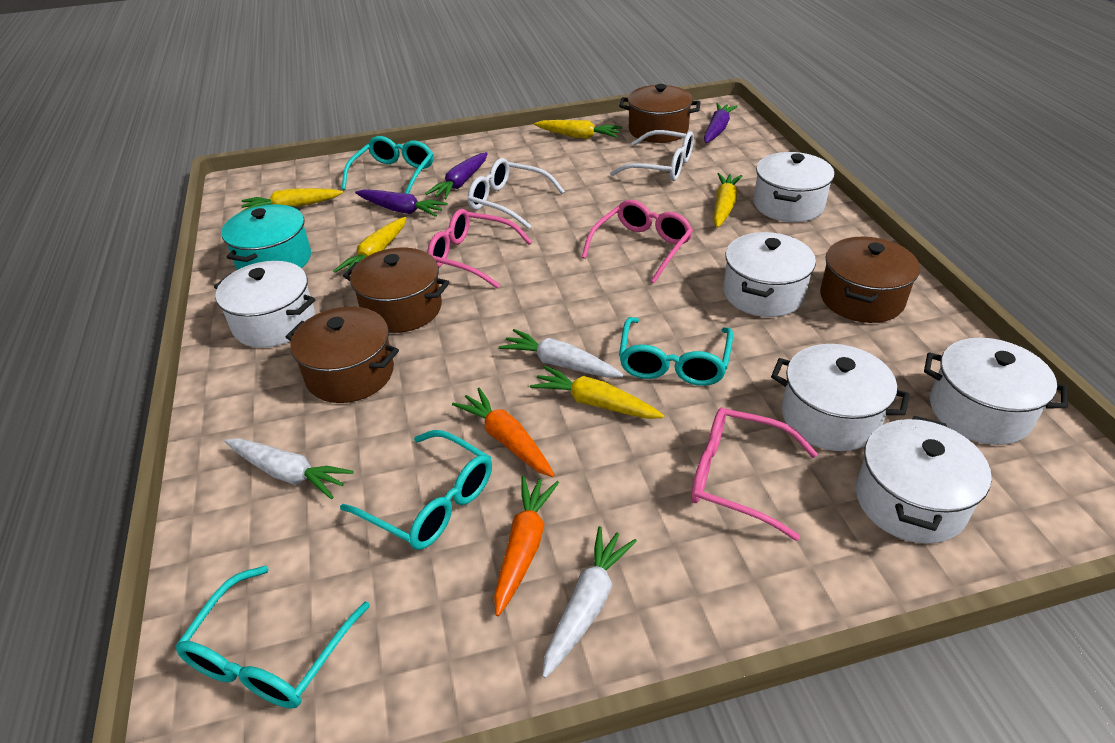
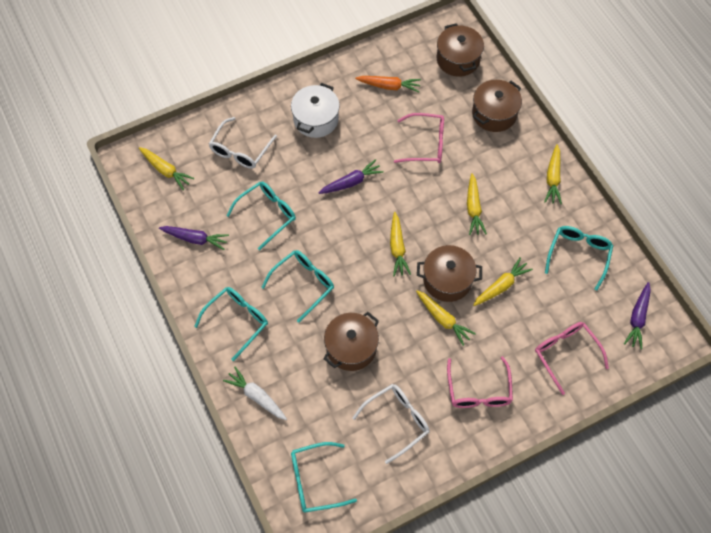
orange carrot: [452,388,555,477] [494,476,559,616] = 2 -> [355,76,421,92] = 1
turquoise glasses: [175,566,370,709] [340,430,492,550] [342,136,433,194] [619,317,733,386] = 4 -> [194,287,268,361] [226,182,296,250] [261,250,334,323] [291,442,357,512] [545,226,613,291] = 5
turquoise pot: [221,204,311,270] = 1 -> none = 0
white carrot: [224,438,354,499] [499,329,623,378] [542,526,637,678] = 3 -> [223,367,287,420] = 1
white pot: [214,261,315,348] [723,232,816,317] [754,152,834,222] [771,344,910,451] [856,416,992,544] [924,338,1068,445] = 6 -> [291,83,340,138] = 1
yellow carrot: [241,188,343,212] [334,217,406,272] [530,366,664,419] [534,120,622,139] [713,173,742,228] = 5 -> [139,147,195,190] [390,212,411,276] [416,290,476,346] [467,173,487,235] [473,257,533,306] [544,144,562,204] = 6

